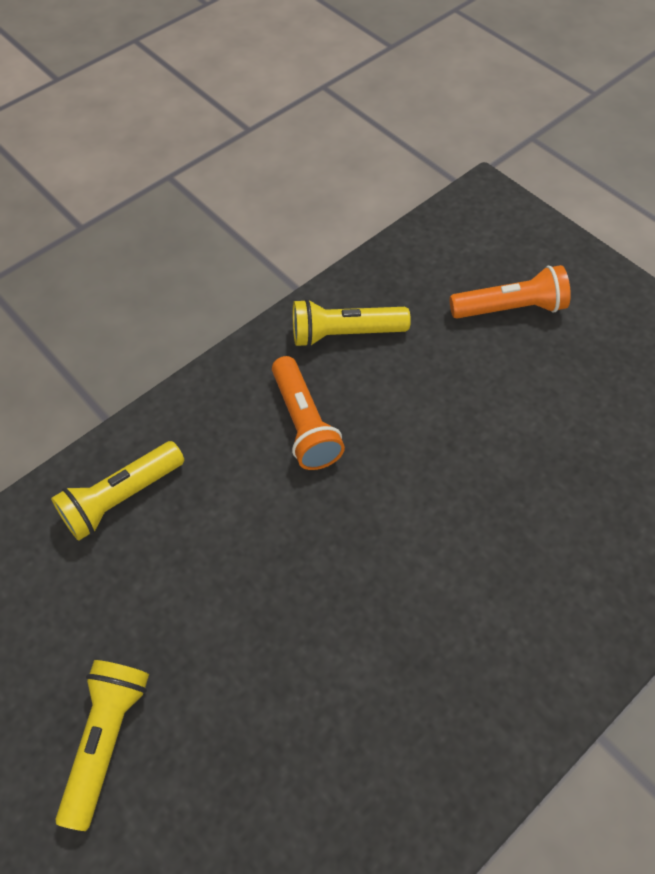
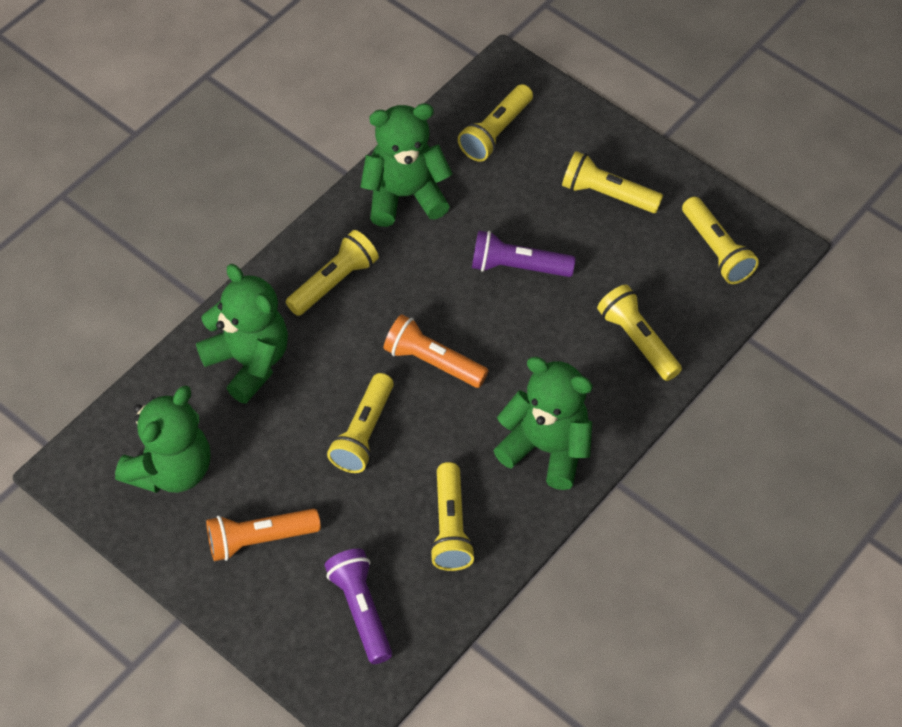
green teddy bear: none = 0 -> [115,386,211,493] [196,264,288,404] [360,103,452,227] [493,357,593,490] = 4
purple flashlight: none = 0 -> [324,549,392,664] [472,230,575,277] = 2
yellow flashlight: [51,441,184,541] [55,660,149,831] [293,299,411,347] = 3 -> [286,230,379,316] [327,373,394,473] [429,462,475,571] [458,84,533,162] [562,151,663,213] [597,285,682,381] [682,197,759,284] = 7

